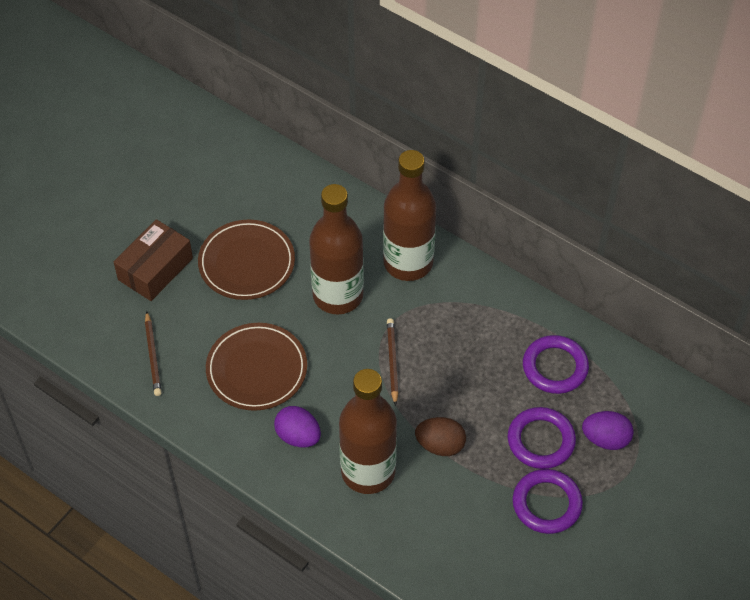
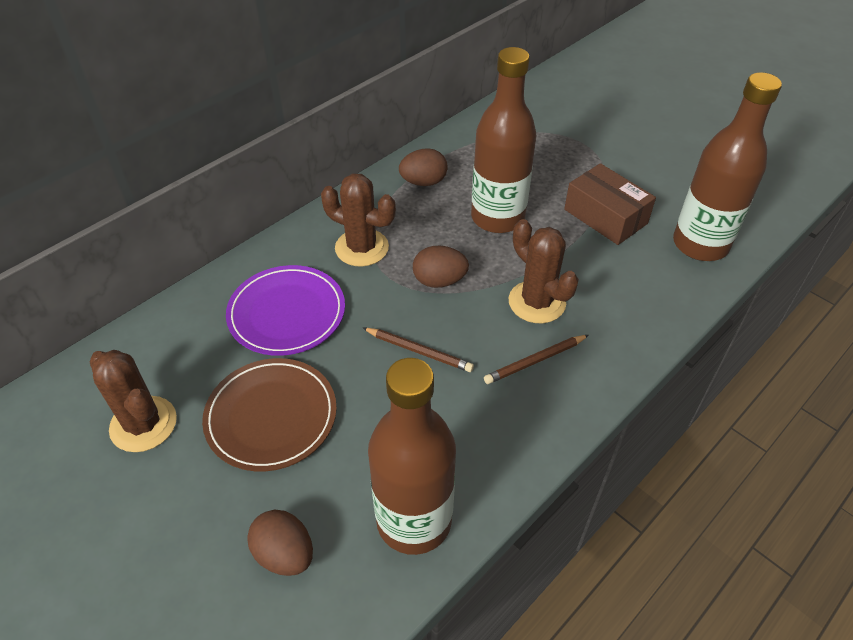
brown cactus: none = 0 -> [90,350,177,452] [321,173,396,267] [509,219,579,323] = 3
brown egg: [415,417,466,456] = 1 -> [247,510,313,576] [399,148,448,186] [413,246,469,288] = 3
brown plate: [198,220,295,300] [206,323,307,411] = 2 -> [202,358,337,472] = 1
purple egg: [274,406,321,448] [582,411,634,450] = 2 -> none = 0
purple plate: none = 0 -> [226,265,345,356] = 1
purple ring: [508,407,576,469] [513,469,583,534] [523,335,589,394] = 3 -> none = 0

